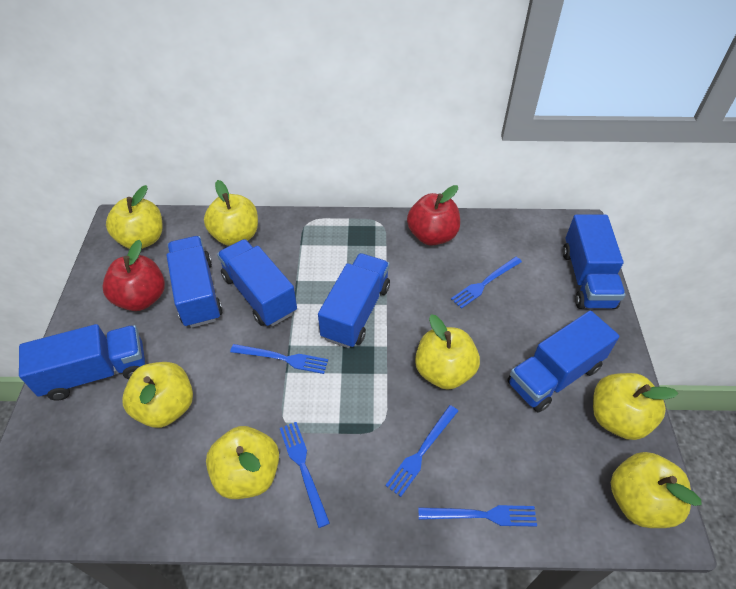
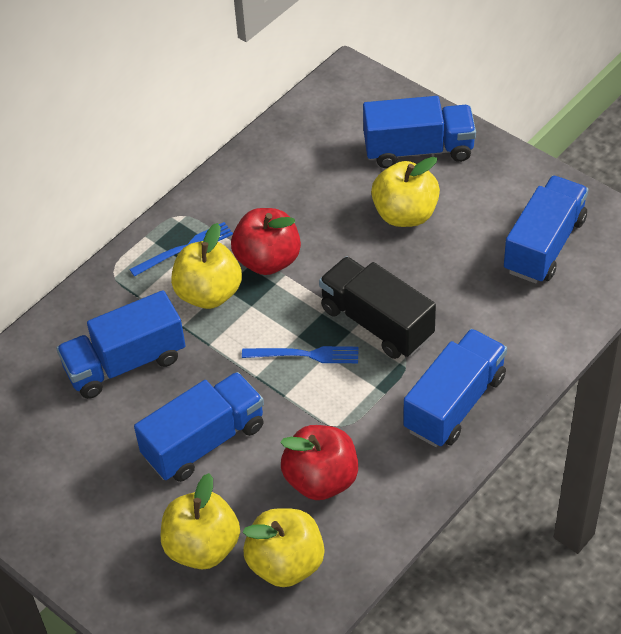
black truck: none = 0 -> [319,256,436,359] = 1
blue fork: [230,344,328,374] [280,422,330,528] [385,405,458,497] [418,505,537,527] [451,257,522,309] = 5 -> [130,222,233,277] [242,346,359,363] = 2
blue truck: [19,324,145,401] [166,236,223,328] [217,239,297,326] [318,253,390,348] [507,311,619,413] [563,214,625,309] = 6 -> [56,290,186,399] [134,372,264,482] [363,96,476,168] [403,329,507,447] [504,176,589,284] = 5
yellow apple: [106,185,163,249] [122,362,193,428] [204,180,258,246] [206,426,279,499] [415,315,480,390] [593,373,678,440] [611,452,702,528] = 7 -> [160,473,240,569] [171,223,242,309] [243,508,324,587] [371,157,440,227] = 4

